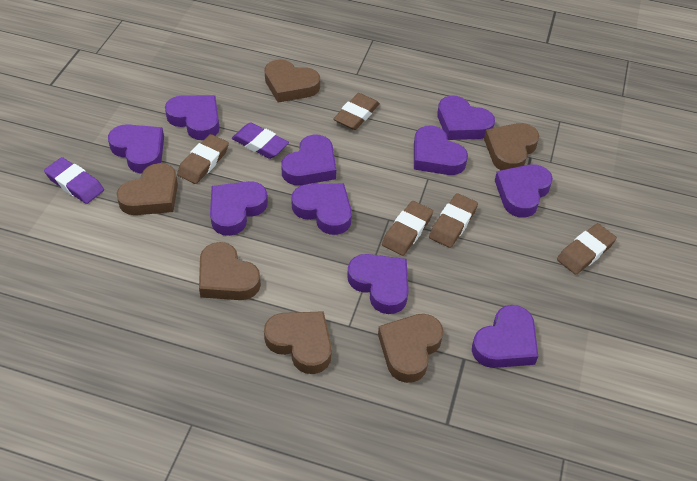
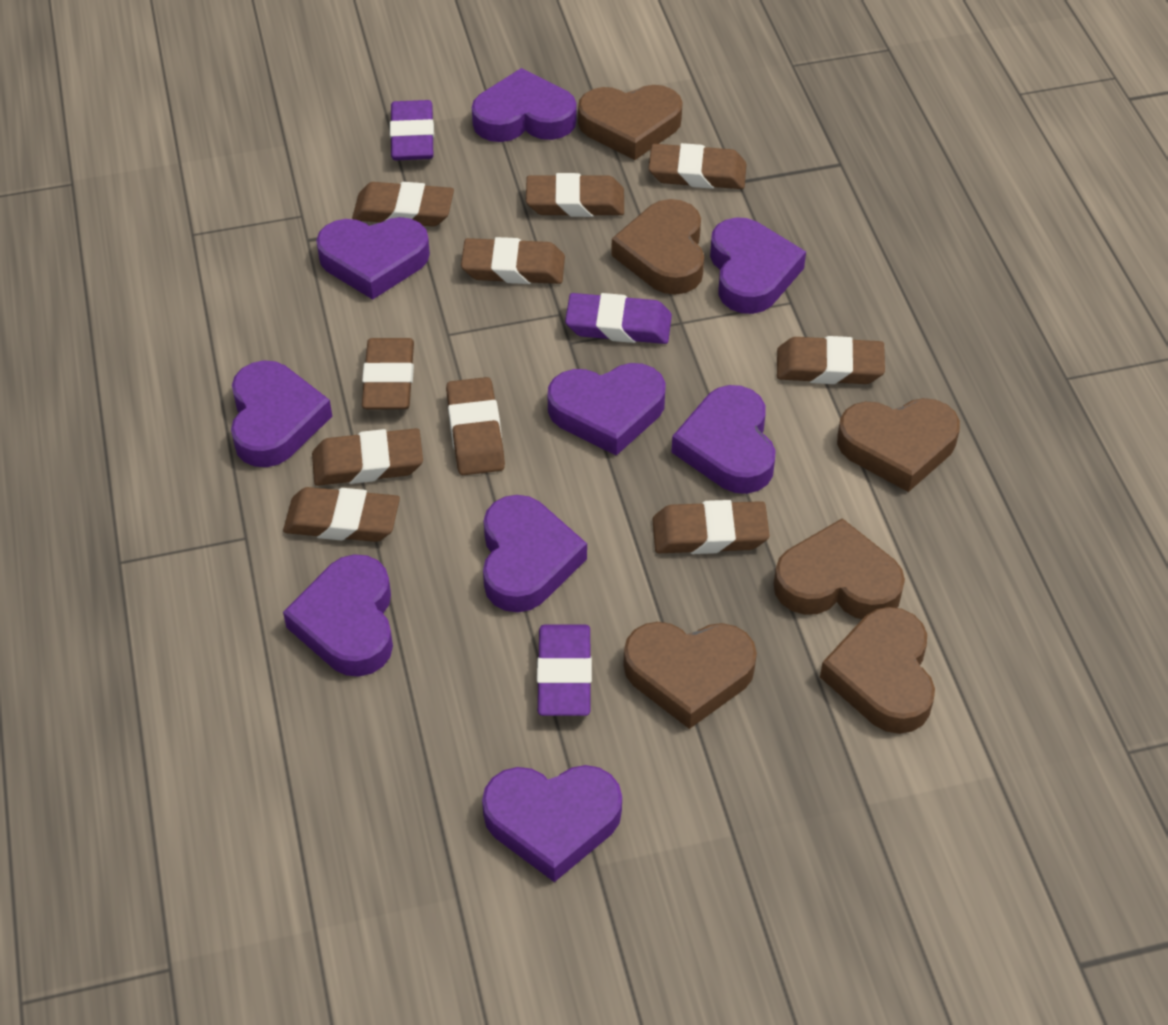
brown eraser: [177,134,229,184] [333,93,380,130] [382,201,433,256] [429,193,478,248] [557,223,617,275] = 5 -> [283,487,400,542] [312,428,423,486] [352,182,454,227] [362,338,414,409] [446,377,505,475] [461,237,565,284] [526,173,624,217] [648,143,747,189] [652,500,770,554] [777,336,885,384] = 10
purple eraser: [44,157,104,204] [232,122,289,159] = 2 -> [390,100,434,160] [537,624,592,716] [565,293,672,344] = 3
purple heart: [108,124,164,174] [165,95,220,140] [210,181,268,236] [281,135,336,185] [291,183,352,235] [347,254,409,314] [414,126,468,175] [437,95,495,140] [472,305,538,368] [495,164,553,218] = 10 -> [231,360,332,467] [283,554,393,677] [316,217,430,300] [472,68,577,142] [482,765,622,882] [483,495,587,612] [548,363,666,456] [671,385,776,494] [710,217,806,314] = 9

